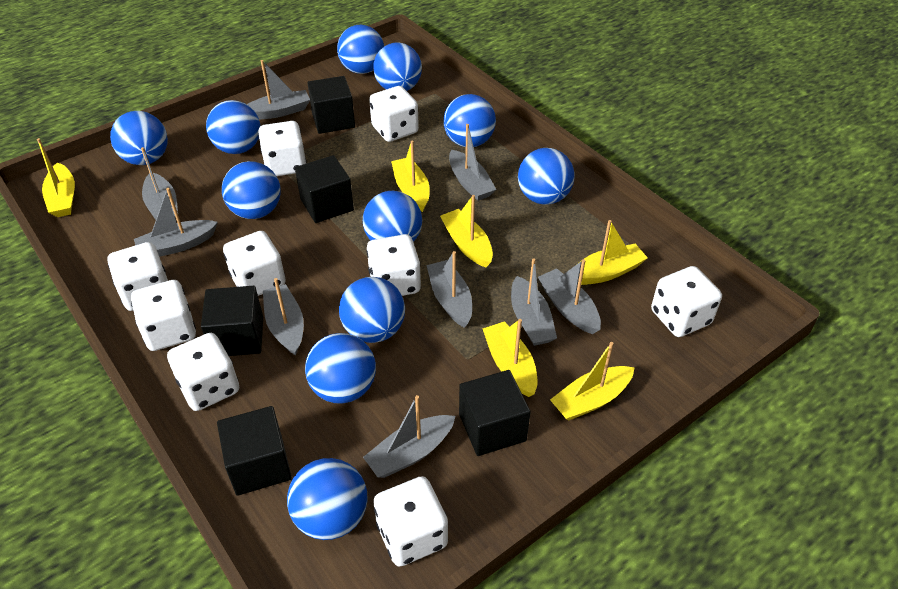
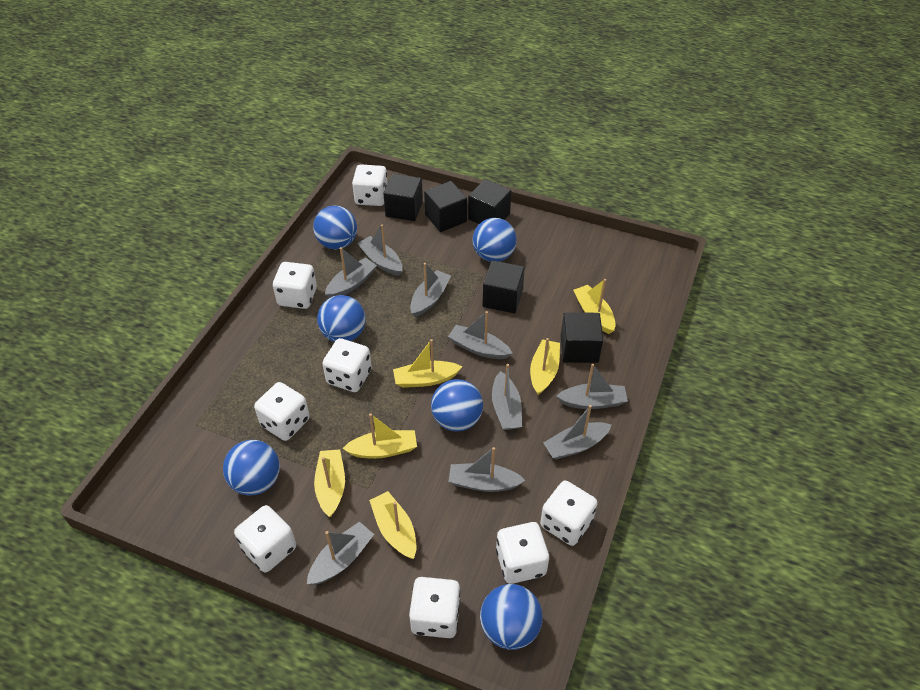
blue ball: [110,111,168,165] [206,100,260,154] [222,161,281,219] [287,458,368,540] [305,333,376,404] [337,25,384,74] [339,277,405,343] [363,191,422,242] [373,42,422,91] [443,94,496,147] [518,148,574,205] = 11 -> [223,440,280,496] [313,206,357,249] [317,295,366,342] [431,379,483,432] [473,218,517,262] [480,584,543,650] = 6
white dice: [108,242,168,311] [131,280,196,351] [167,333,239,411] [223,231,286,296] [258,121,307,176] [367,234,421,296] [369,86,419,142] [373,476,448,567] [651,266,722,337] = 9 -> [234,505,296,573] [254,382,310,441] [273,262,317,309] [322,338,372,392] [352,165,388,206] [409,577,461,638] [496,522,549,584] [540,480,598,546] = 8

